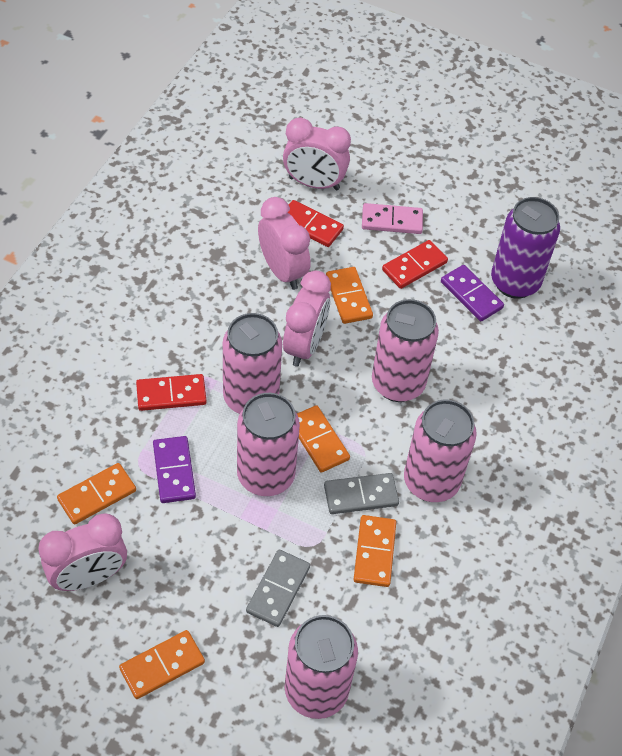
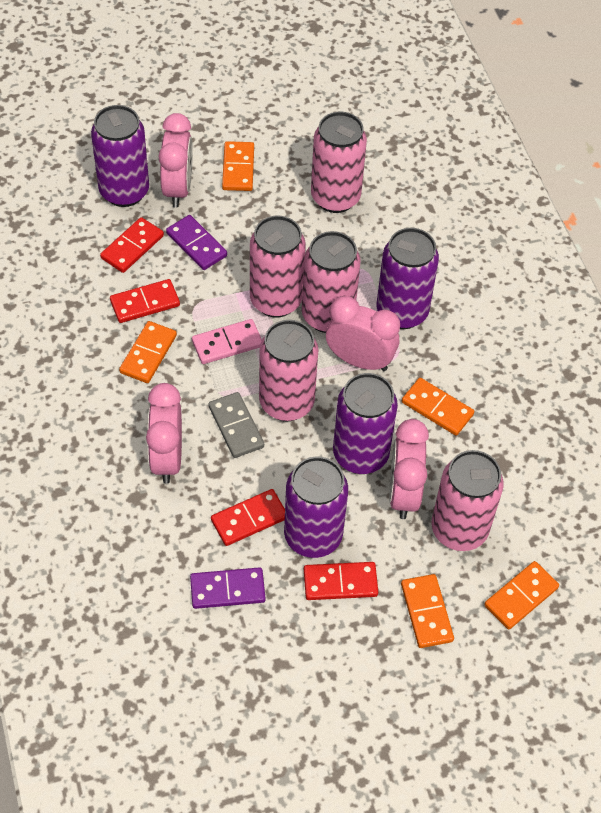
grey domino: [246,550,310,627] [324,473,399,514] = 2 -> [208,392,264,458] = 1
purple can: [491,197,560,299] = 1 -> [91,105,149,207] [284,456,348,558] [333,373,398,474] [377,228,439,329] = 4
red domino: [136,374,207,411] [287,200,344,247] [382,240,448,289] = 3 -> [100,217,164,273] [110,279,180,323] [211,489,285,546] [304,562,378,600] = 4

